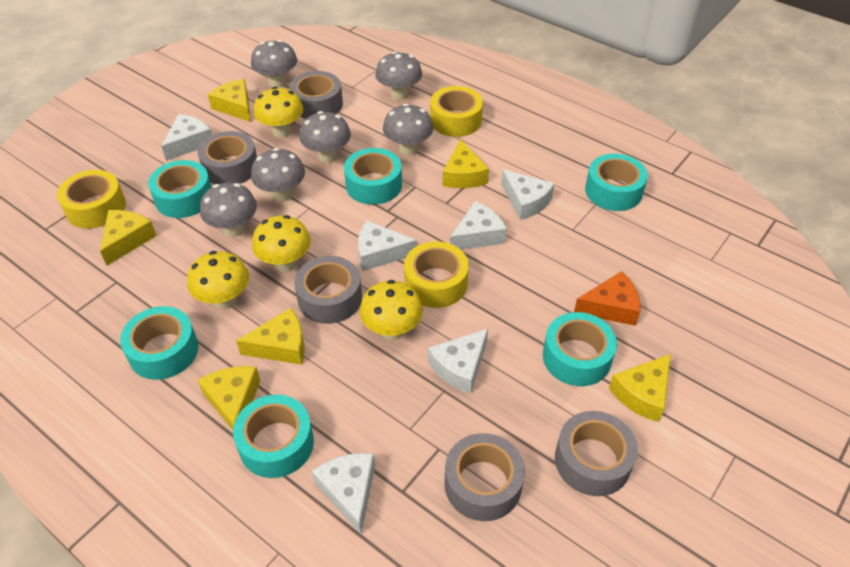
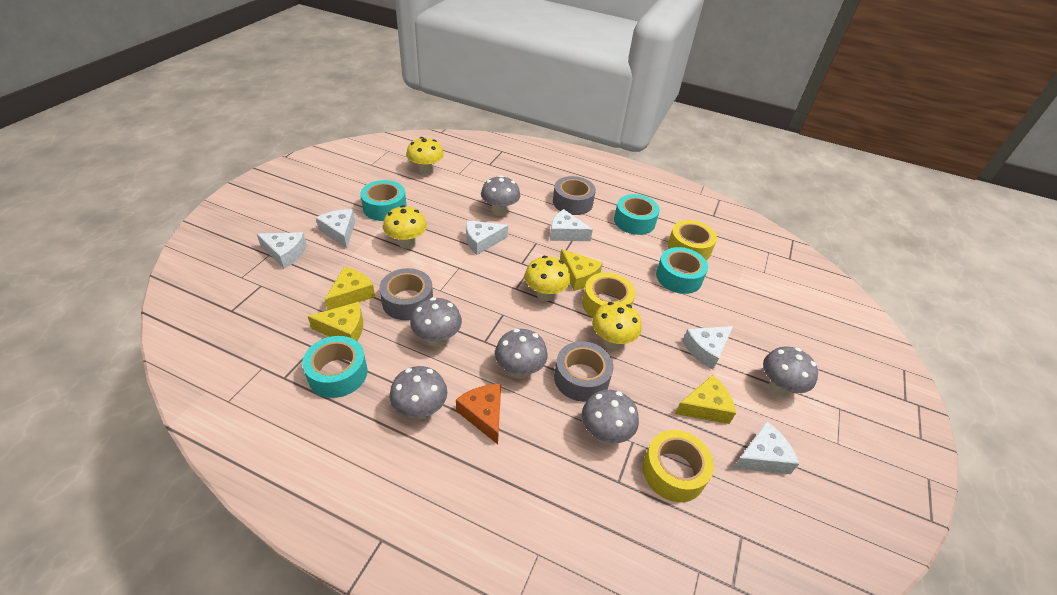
grey tape: [198,131,257,184] [289,71,343,119] [294,256,362,324] [445,433,525,521] [555,411,638,496] = 5 -> [379,268,433,320] [553,176,596,215] [554,341,613,402] = 3
turquoise tape: [120,306,198,380] [148,160,211,218] [233,395,314,478] [344,148,402,205] [543,312,617,386] [585,154,648,211] = 6 -> [302,336,367,398] [360,180,407,221] [614,194,660,235] [656,247,708,294] = 4
yellow cheese: [100,210,157,265] [198,366,260,430] [208,79,251,122] [236,308,305,365] [443,139,489,188] [609,354,671,422] = 6 -> [308,302,363,341] [324,267,375,310] [560,249,603,291] [675,375,736,424] = 4

